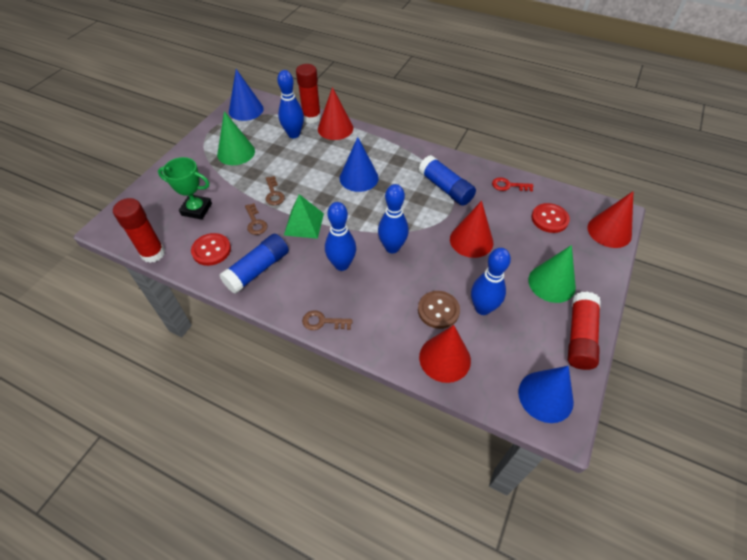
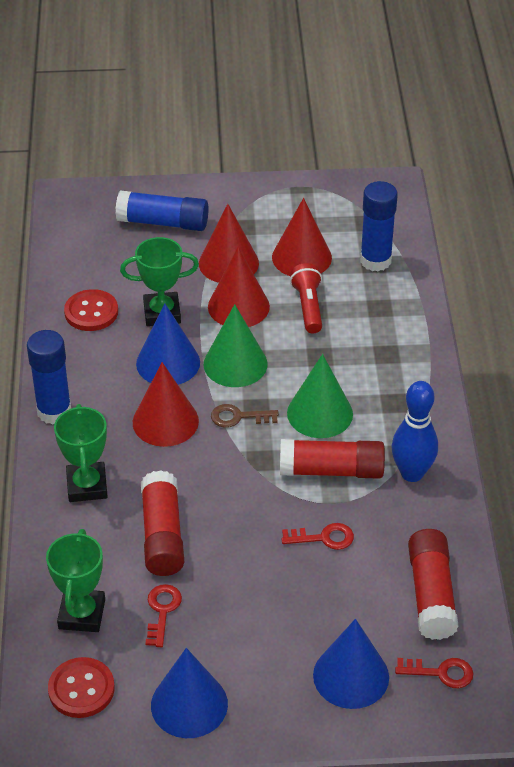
blue bowling pin: [277,70,304,138] [325,202,356,271] [378,184,409,253] [471,248,511,315] = 4 -> [392,381,438,482] = 1
blue glue stick: [220,234,289,294] [419,155,476,206] = 2 -> [27,330,71,425] [115,190,209,231] [360,181,398,271] = 3
brown button: [418,291,460,329] = 1 -> none = 0
brown key: [245,203,267,235] [265,176,285,205] [302,310,353,330] = 3 -> [211,404,279,428] = 1
green pyramid: [284,194,324,239] = 1 -> none = 0
green trophy: [158,157,212,220] = 1 -> [46,529,105,632] [54,404,108,502] [120,237,199,326] = 3
red flashlight: none = 0 -> [290,263,322,333] = 1
red key: [492,177,533,191] = 1 -> [145,584,182,647] [281,523,354,550] [395,658,473,688] = 3

